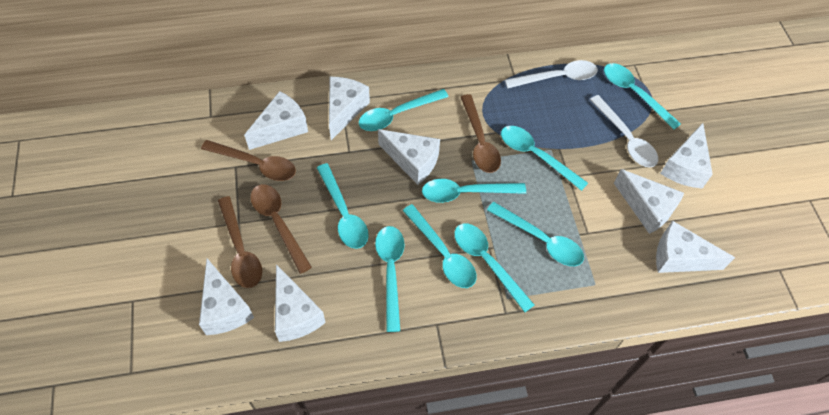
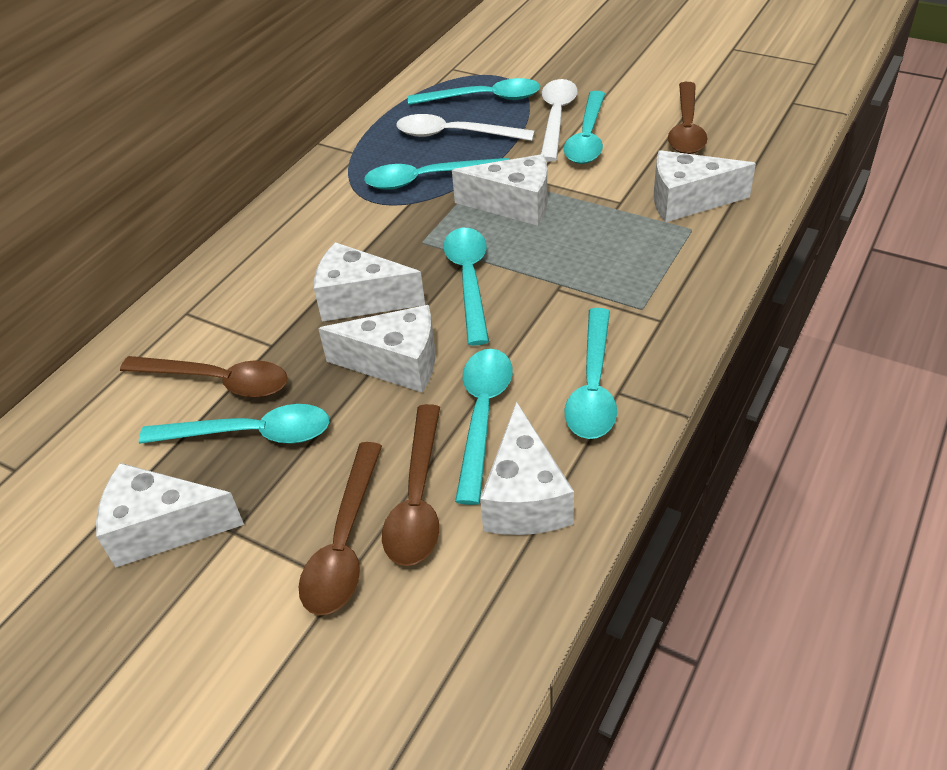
turquoise spoon: [317,163,368,249] [359,89,449,131] [375,226,405,332] [402,204,477,288] [422,179,526,203] [454,223,534,312] [487,202,584,266] [501,126,588,191] [604,63,681,130] = 9 -> [139,404,330,444] [364,158,509,190] [408,78,540,105] [443,228,489,346] [455,349,513,505] [564,91,605,164] [564,308,617,439] = 7
white cheese: [199,259,254,335] [244,91,308,150] [275,264,326,342] [329,77,370,140] [378,129,440,185] [614,169,684,234] [656,221,735,273] [660,123,713,189] = 8 -> [96,463,244,567] [314,242,425,322] [318,305,435,393] [452,154,547,226] [480,401,574,535] [654,150,756,222] = 6

